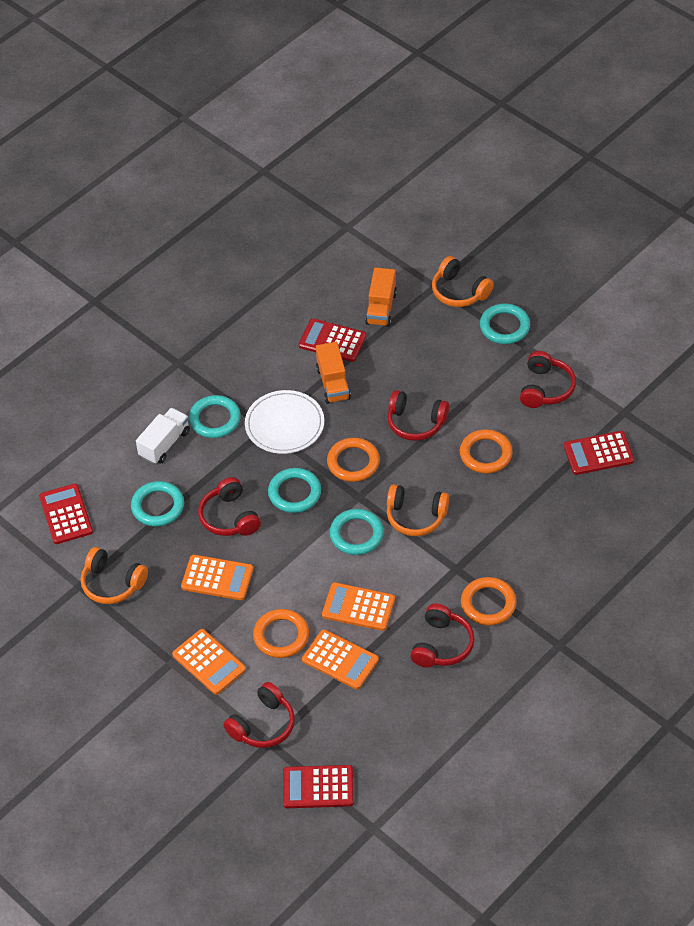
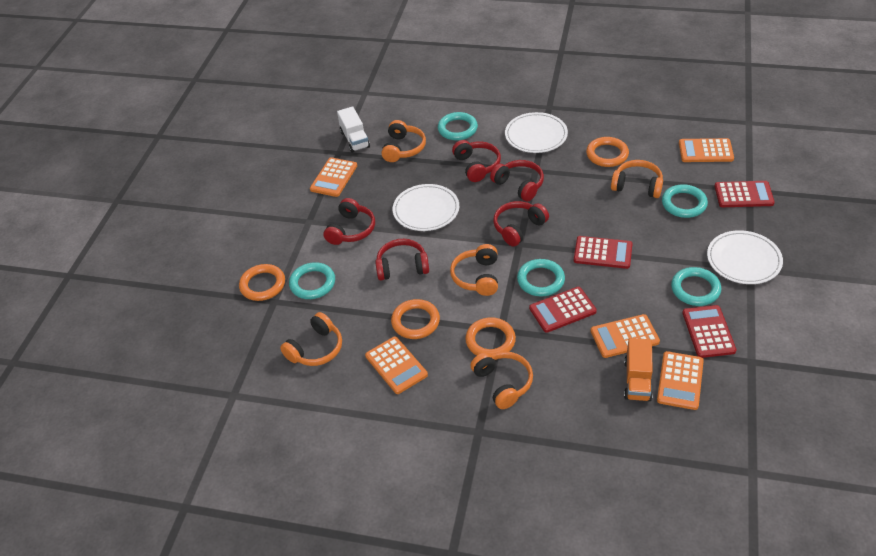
orange calculator: [172,629,246,695] [181,555,253,600] [302,629,379,690] [322,582,395,631] = 4 -> [310,157,357,197] [365,337,428,394] [590,314,660,358] [657,351,704,410] [679,138,734,162] = 5
orange headphones: [81,547,148,604] [387,484,449,536] [432,256,494,307] = 3 -> [280,312,342,366] [381,120,426,162] [450,244,498,296] [470,351,533,409] [611,160,663,198] = 5
orange truck: [316,342,351,404] [365,267,397,327] = 2 -> [624,338,653,401] = 1
white plate: [245,390,324,454] = 1 -> [393,184,459,231] [505,112,568,153] [707,230,783,284] = 3

